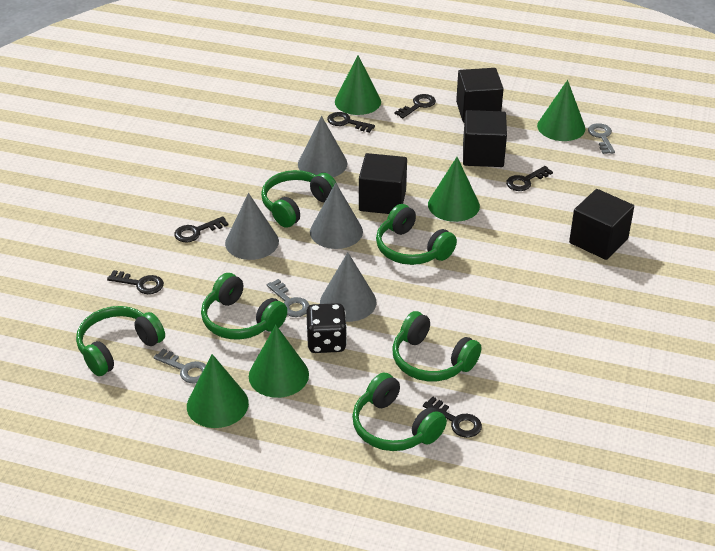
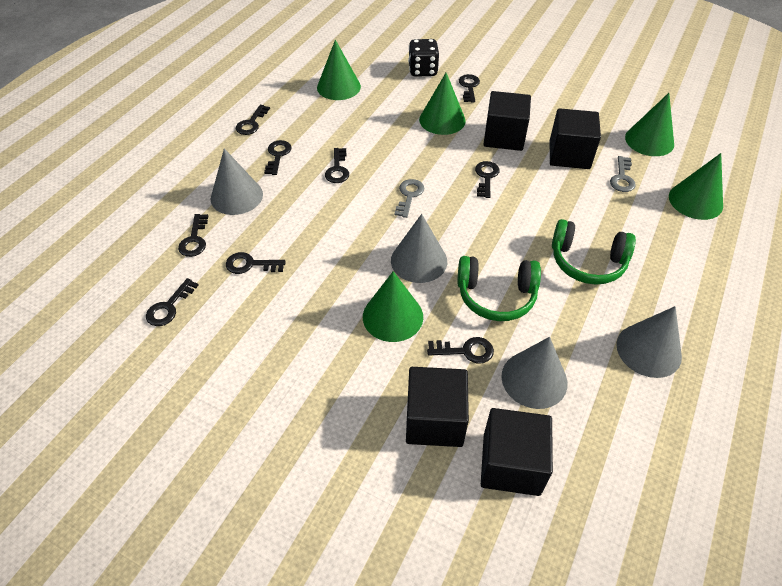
black key: [107,270,164,294] [174,216,228,242] [327,112,375,133] [395,94,436,118] [423,396,482,438] [506,166,553,191] = 6 -> [146,278,199,326] [178,214,208,257] [226,252,286,274] [236,105,270,135] [264,140,292,175] [325,148,349,183] [427,337,494,364] [459,74,480,102] [475,161,500,198] = 9
green headphones: [76,306,165,376] [201,273,287,339] [261,170,337,228] [352,373,447,451] [376,204,457,265] [392,311,481,381] = 6 -> [457,256,541,321] [552,219,636,285] = 2
grey key: [154,348,206,384] [267,279,310,317] [588,123,615,154] = 3 -> [394,179,424,218] [610,156,636,192] = 2

